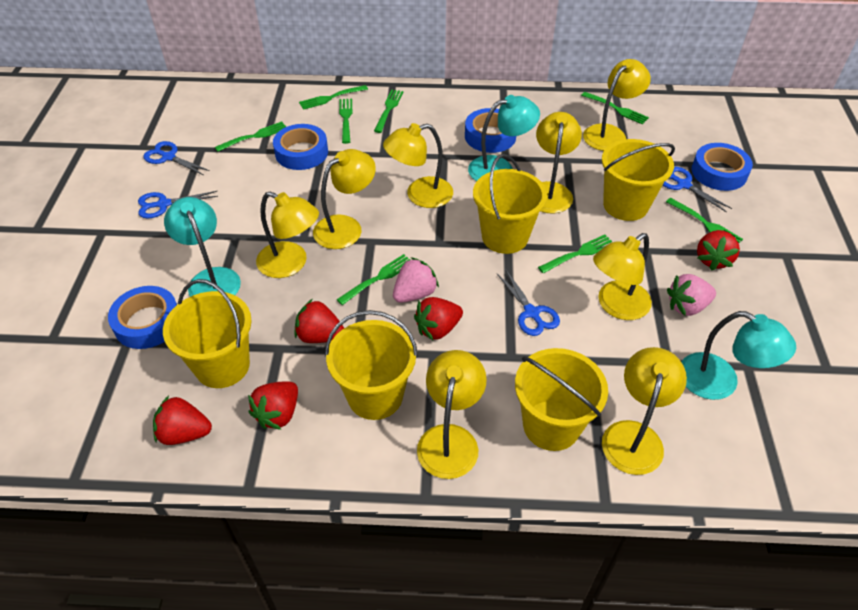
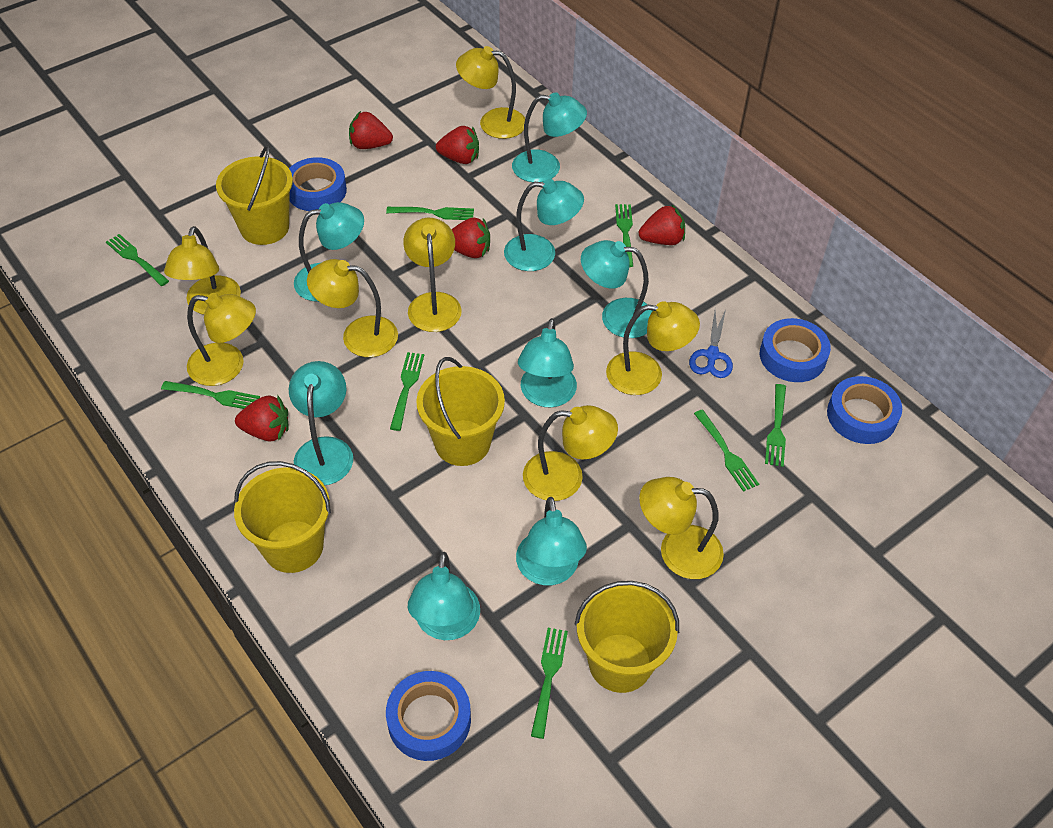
blue scissors: [138,191,218,218] [144,141,210,175] [497,270,560,336] [663,167,732,212] = 4 -> [689,309,733,378] = 1
pink strawberry: [393,257,439,303] [667,274,716,316] = 2 -> none = 0
turquoise lamp: [164,197,241,297] [468,95,540,181] [681,311,796,400] = 3 -> [289,361,353,485] [294,202,364,302] [408,552,480,640] [504,179,584,271] [512,92,587,182] [516,497,587,585] [518,318,577,408] [581,240,653,338] = 8
yellow bucket: [163,279,252,388] [325,310,418,420] [473,154,547,254] [515,348,608,451] [602,139,675,221] = 5 -> [216,144,293,245] [234,461,331,573] [416,357,505,466] [575,581,679,693] = 4

